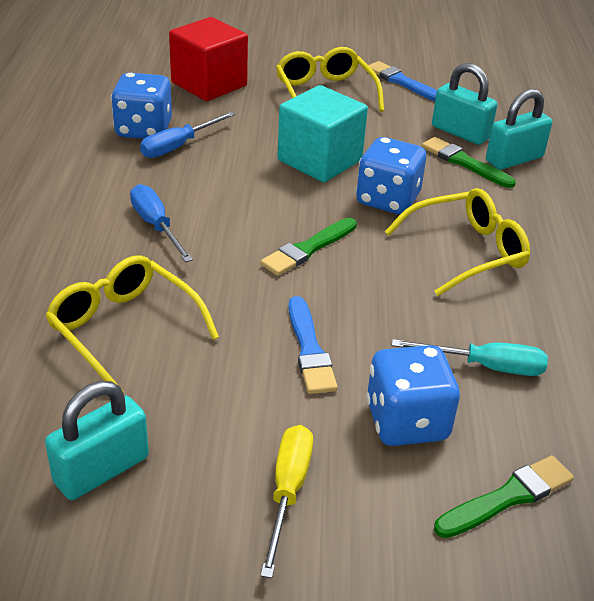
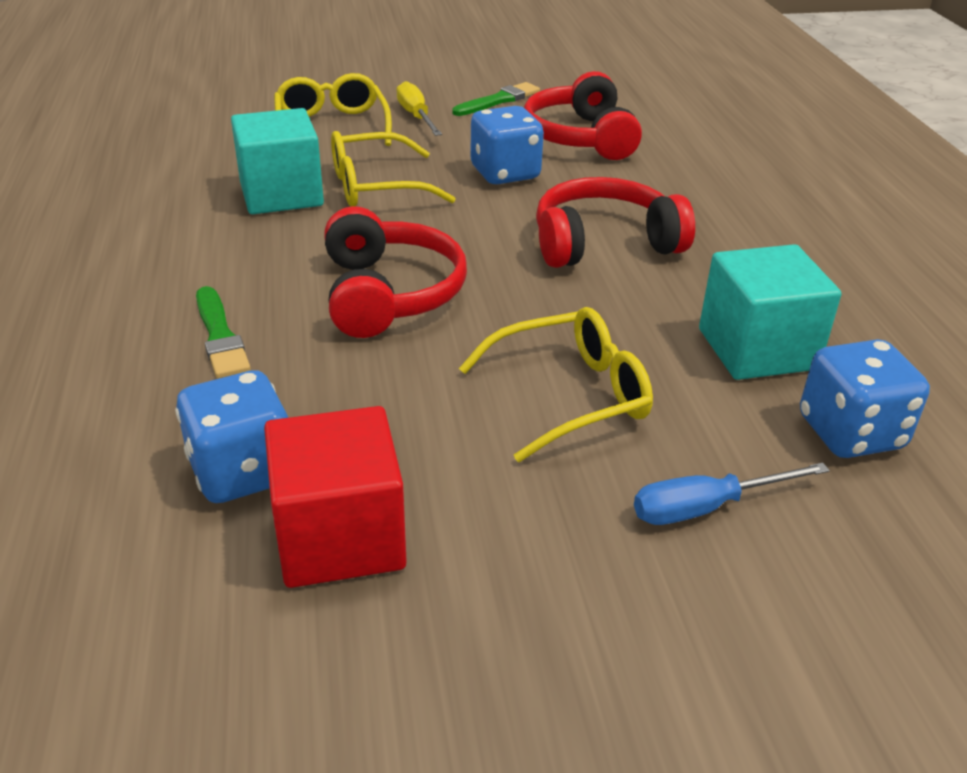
blue brush: [288,296,338,394] [368,61,437,101] = 2 -> none = 0
blue screwdriver: [130,184,193,262] [140,112,235,158] = 2 -> [634,463,830,525] = 1
green brush: [260,218,357,276] [422,137,516,188] [434,455,574,538] = 3 -> [196,286,251,378] [453,82,540,116] = 2
red headphones: none = 0 -> [324,206,467,338] [524,71,642,160] [536,177,695,268] = 3
turquoise cube: [277,85,368,182] = 1 -> [231,108,324,214] [699,244,841,380] = 2
turquoise padlock: [45,381,149,500] [432,63,497,145] [486,89,552,170] = 3 -> none = 0
turquoise screwdriver: [392,339,548,376] = 1 -> none = 0

